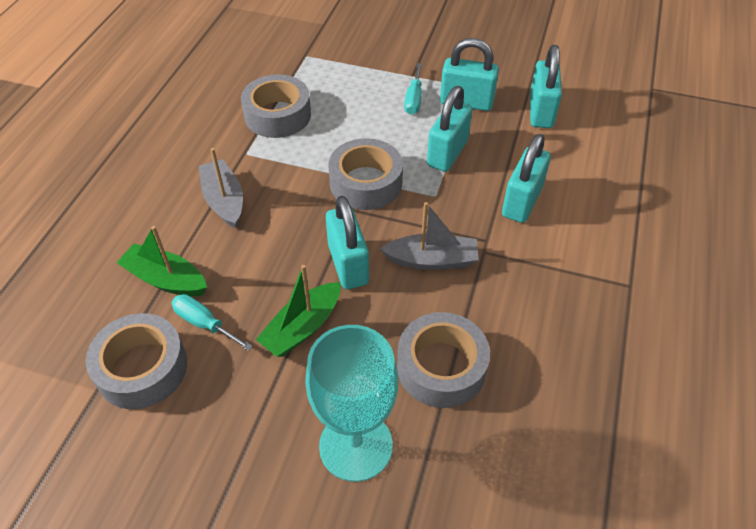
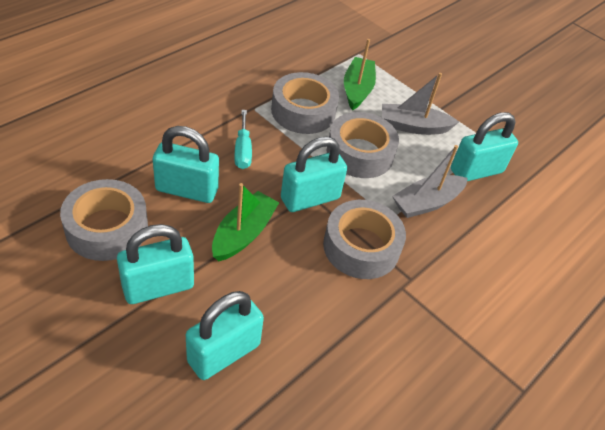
turquoise goblet: [305,325,398,482] = 1 -> none = 0
turquoise screwdriver: [171,294,253,351] [404,63,422,115] = 2 -> [234,110,252,169] = 1

